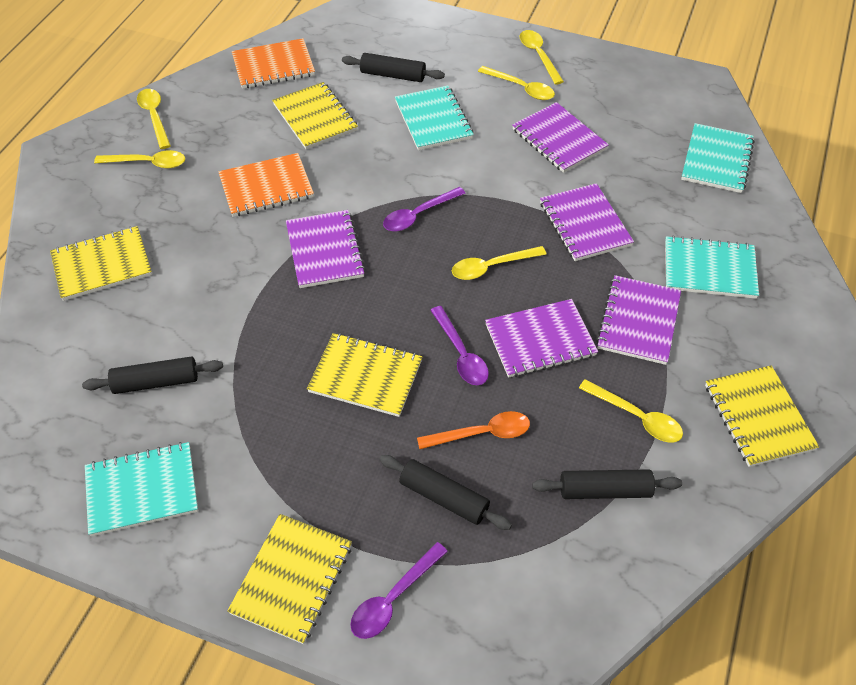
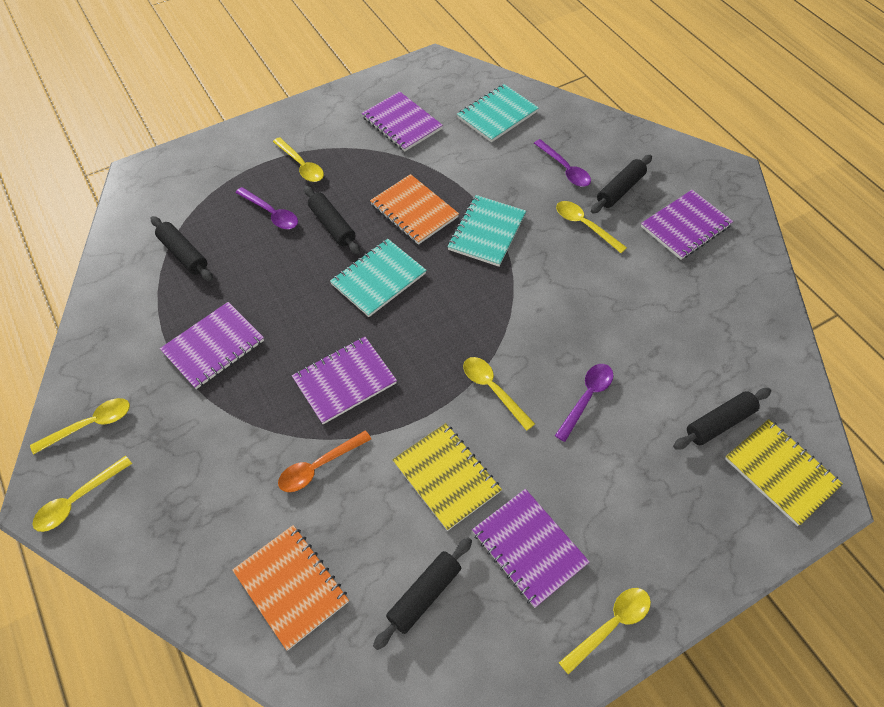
black rolling pin: [82,356,223,394] [342,53,445,82] [380,455,512,530] [532,469,682,499] = 4 -> [151,216,213,281] [304,186,360,255] [373,538,472,650] [591,155,652,214] [673,388,771,450] = 5
turquoise notebook: [85,442,198,536] [395,86,474,150] [665,235,759,299] [681,123,755,193] = 4 -> [330,239,427,317] [447,195,526,267] [457,84,539,142] = 3
yellow notebook: [50,226,152,301] [227,514,352,644] [272,82,358,149] [307,333,422,417] [705,365,819,467] = 5 -> [392,423,502,531] [725,419,843,526] = 2

